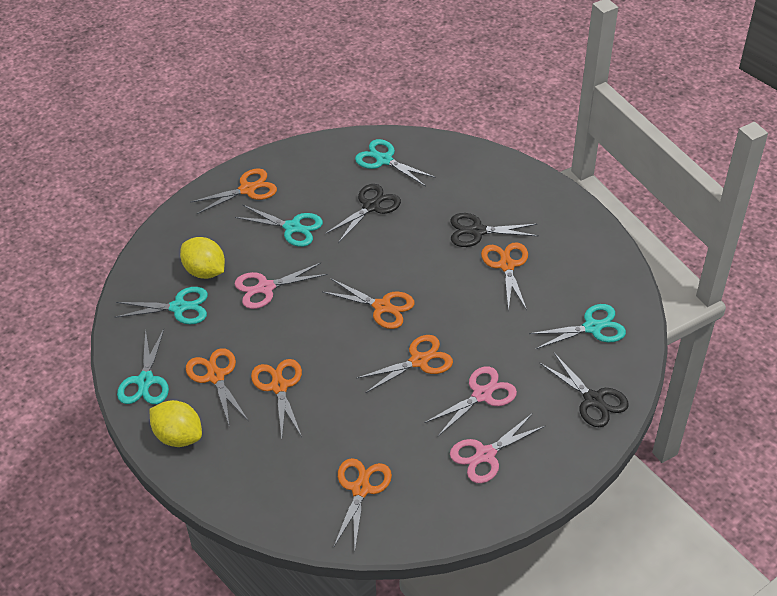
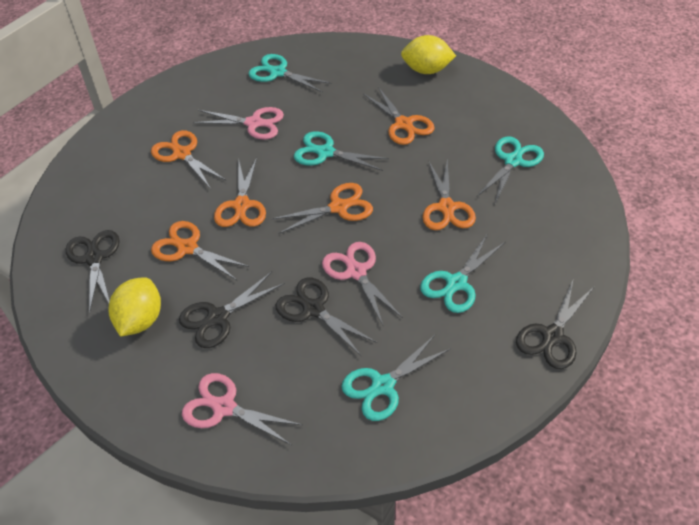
black scissors: [325,184,401,243] [450,213,538,247] [540,353,629,427] = 3 -> [66,230,120,314] [179,272,285,348] [276,278,377,357] [516,278,595,369] = 4
orange scissors: [186,348,248,425] [190,168,277,214] [251,359,302,438] [323,279,414,329] [333,458,392,548] [356,335,453,393] [481,242,528,311] = 7 -> [151,130,227,189] [151,221,250,280] [214,157,266,227] [272,183,373,234] [363,87,434,145] [423,158,476,230] = 6

